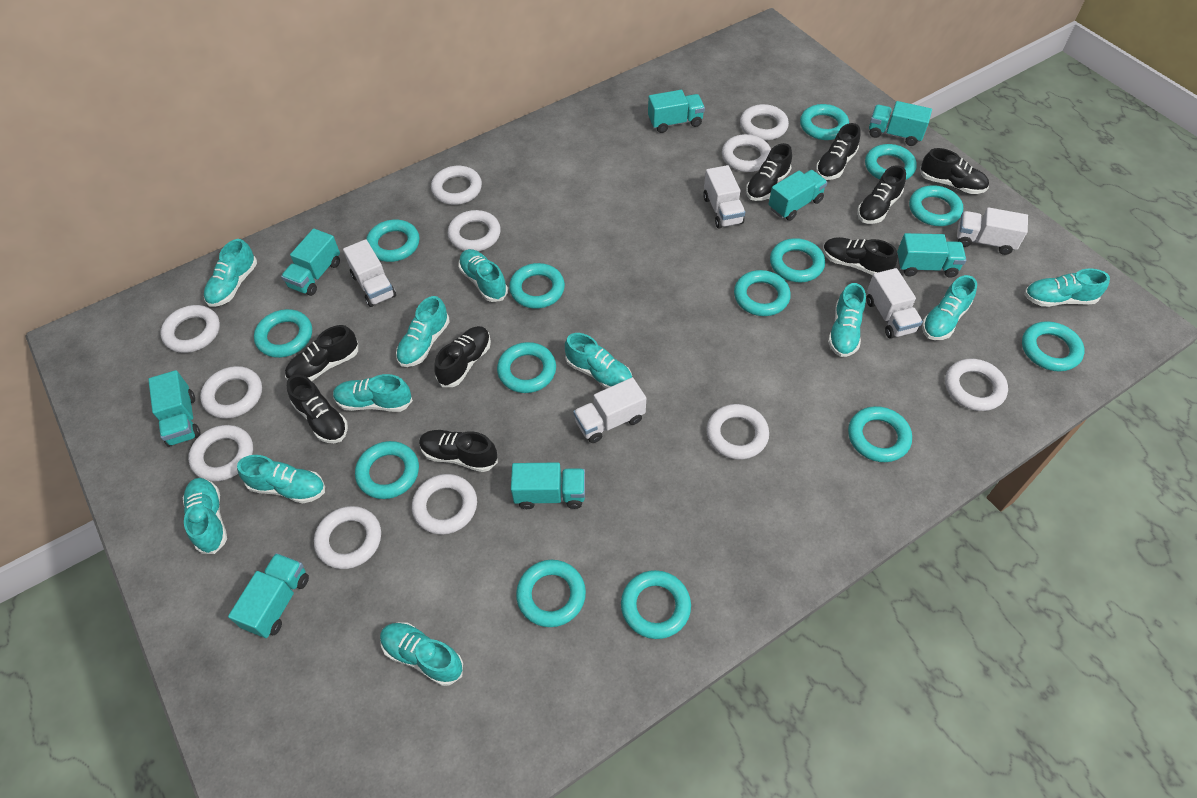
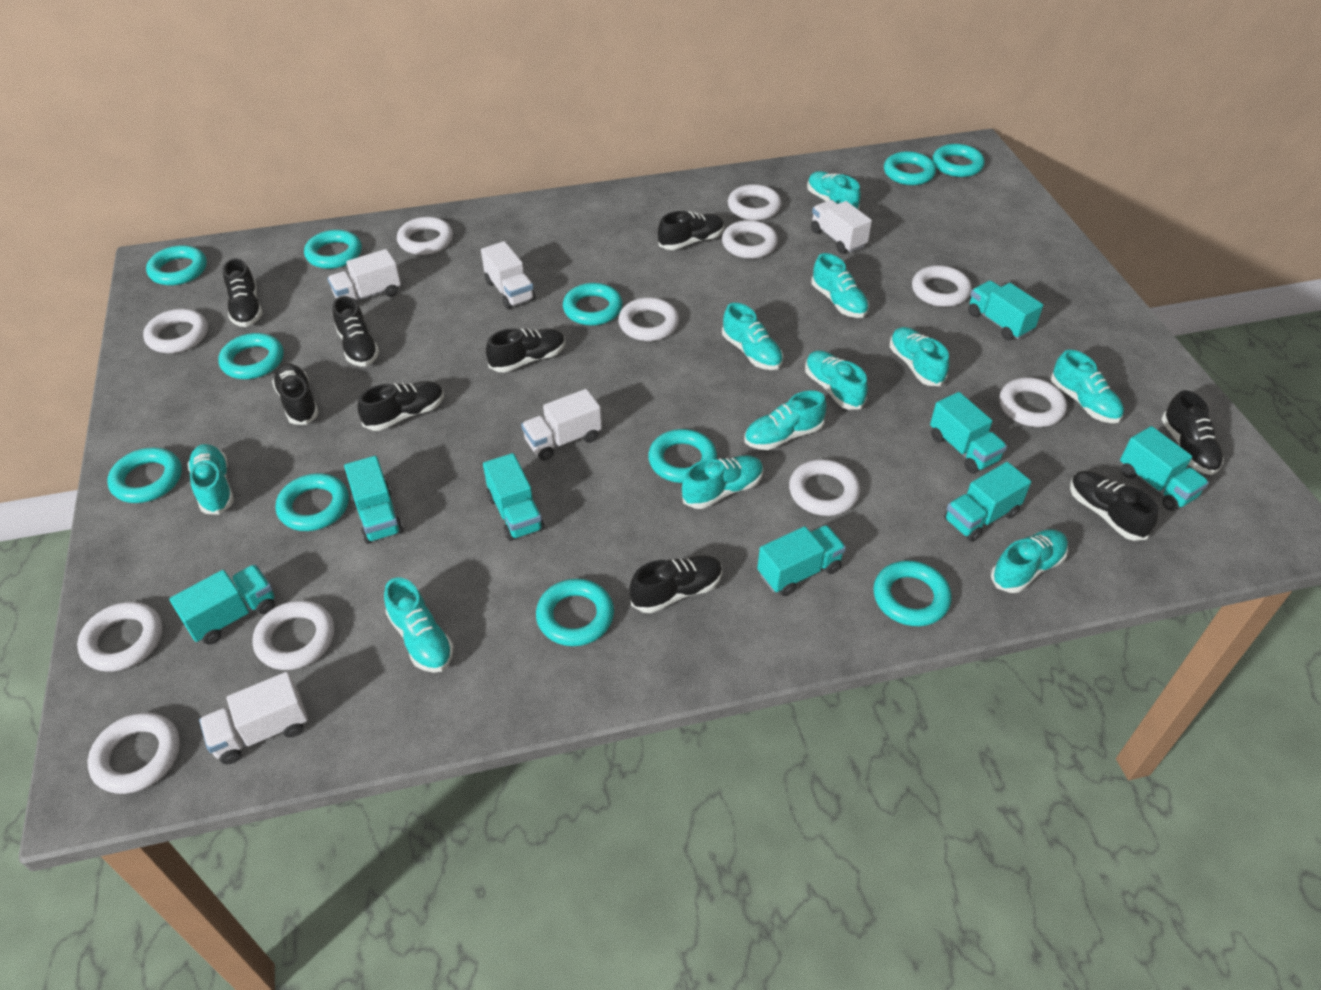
turquoise ring: [254,309,312,358] [355,441,419,499] [366,220,420,262] [497,342,556,393] [509,263,565,309] [516,560,586,627] [621,570,691,639] [734,270,791,316] [770,238,825,282] [800,104,849,140] [848,406,912,462] [865,144,917,180] [909,185,963,226] [1022,321,1084,372] = 14 -> [107,448,182,503] [146,245,207,285] [218,333,284,379] [276,473,349,531] [304,230,362,269] [536,579,614,646] [563,283,623,326] [648,429,717,483] [873,560,952,626] [884,151,936,185] [933,144,985,177] = 11

